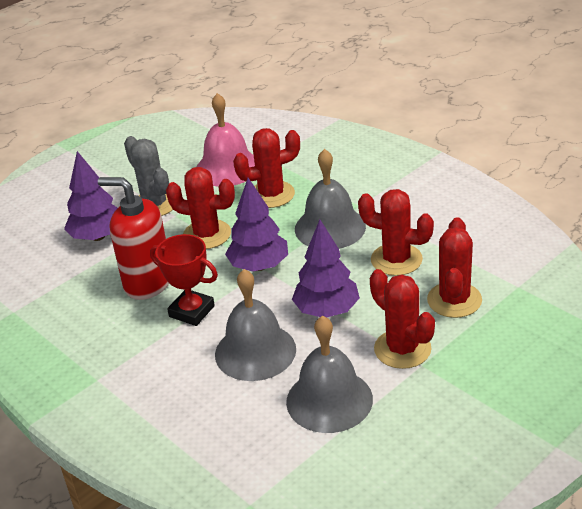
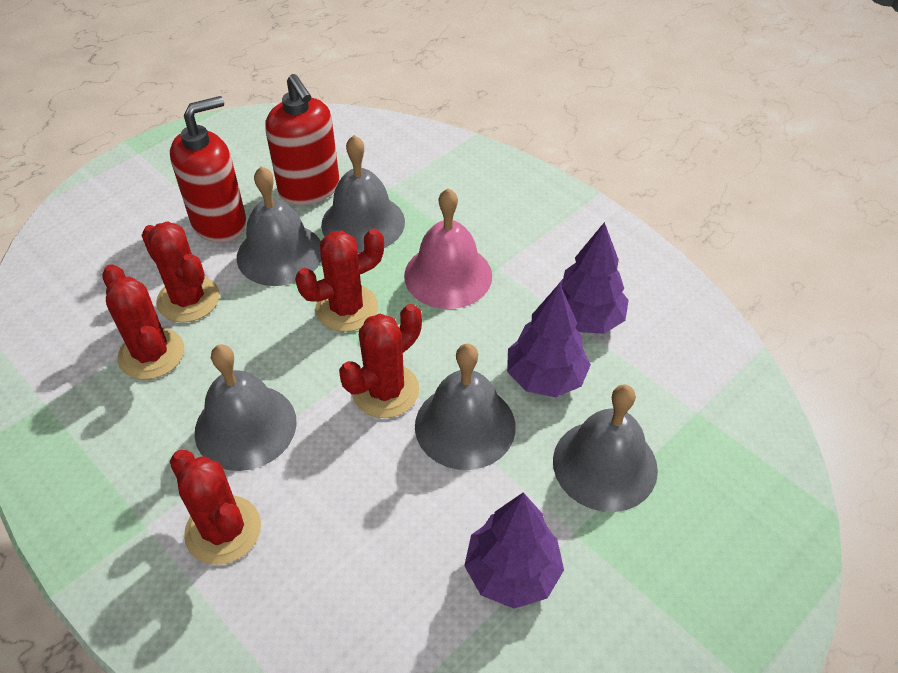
grey bell: [215,269,296,381] [286,316,373,433] [295,149,366,249] = 3 -> [195,344,297,471] [237,166,321,286] [321,135,405,253] [415,344,516,470] [553,384,658,512] = 5
grey cactus: [124,136,173,216] = 1 -> none = 0
red soap dispenser: [98,177,169,300] = 1 -> [170,96,246,243] [265,74,340,205] = 2
red trophy: [150,234,218,326] = 1 -> none = 0

